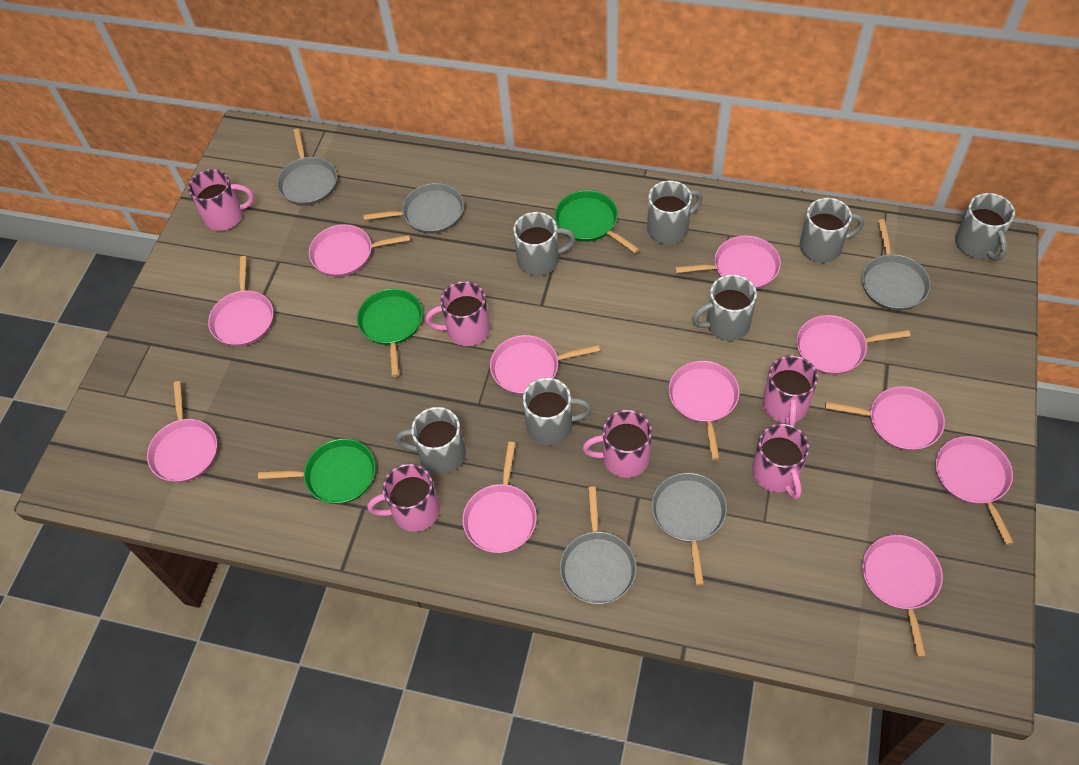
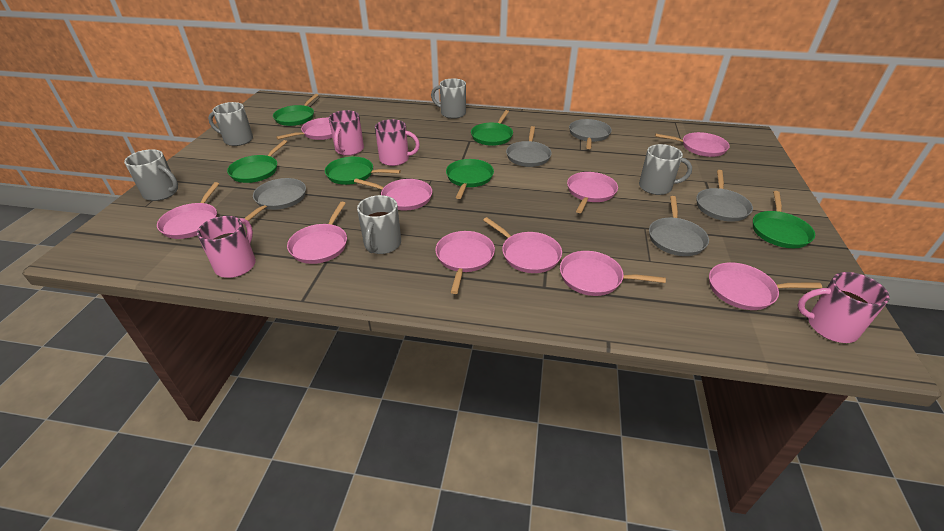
green pan: [258,439,375,504] [357,289,423,377] [555,190,640,254] = 3 -> [227,140,287,183] [273,94,319,126] [325,157,401,185] [446,159,494,199] [471,110,513,146] [753,191,815,248] = 6
grey mug: [396,407,466,474] [513,212,575,276] [523,378,592,445] [647,180,702,244] [692,275,757,341] [800,198,864,263] [955,193,1015,261] = 7 -> [124,149,178,201] [208,102,253,146] [357,195,401,254] [431,78,466,119] [639,144,692,195] = 5
pink mug: [188,169,254,231] [367,464,440,532] [425,281,490,346] [583,410,652,478] [752,423,809,500] [762,355,818,426] = 6 -> [197,216,256,278] [329,110,364,156] [375,119,420,166] [797,272,889,343] = 4
pink pan: [147,381,217,482] [208,256,274,347] [309,224,410,277] [462,442,537,553] [490,335,600,395] [669,361,740,460] [675,235,781,289] [796,315,910,375] [825,386,945,451] [862,535,943,658] [935,436,1014,545] = 11 -> [157,182,219,239] [276,118,333,140] [287,202,347,264] [354,179,432,210] [435,231,495,294] [483,217,562,273] [560,251,666,296] [567,172,618,213] [655,132,730,157] [709,262,822,310] = 10

